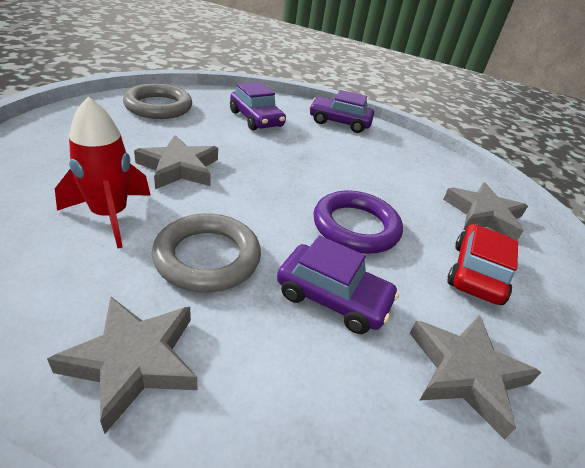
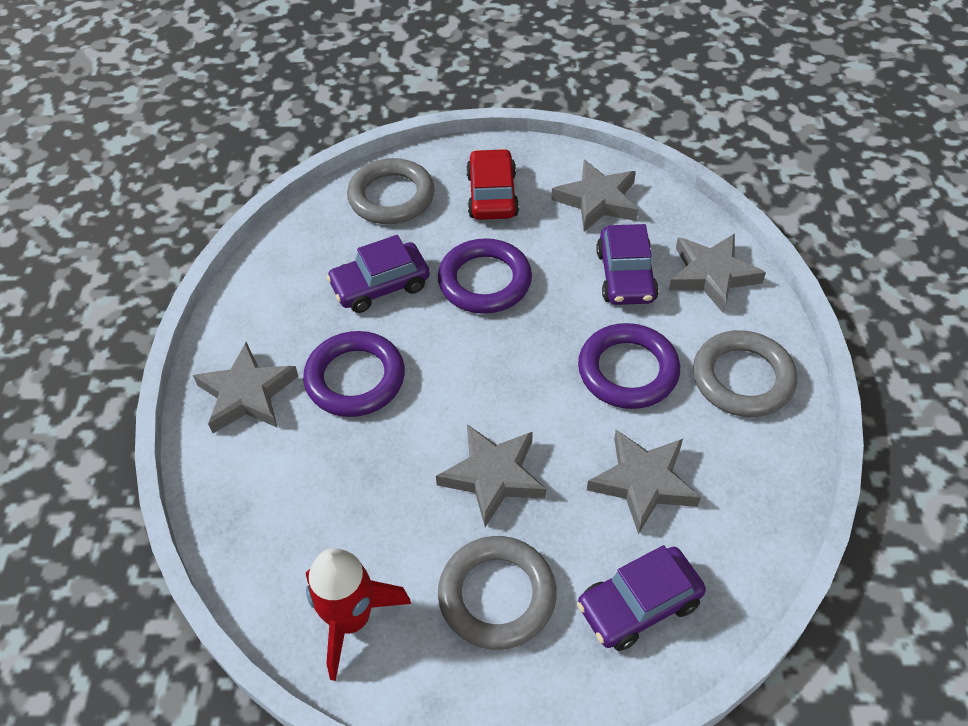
grey ring: [123,83,192,119] [152,213,261,292] = 2 -> [347,158,434,224] [438,536,557,650] [693,330,797,417] = 3
grey star: [47,297,197,434] [134,135,218,189] [410,315,541,439] [443,182,528,241] = 4 -> [193,342,299,433] [436,424,546,527] [551,159,638,232] [587,430,701,534] [669,233,766,314] = 5
purple ring: [314,191,403,254] = 1 -> [303,331,405,417] [438,238,532,314] [578,323,680,409] = 3

